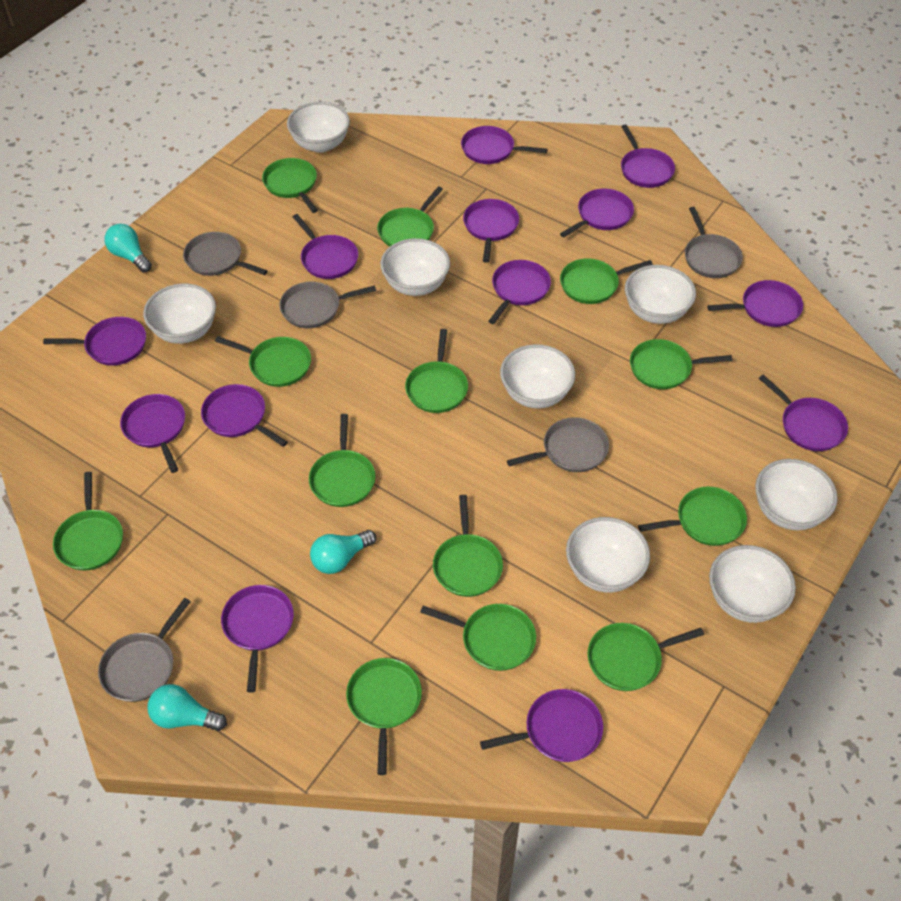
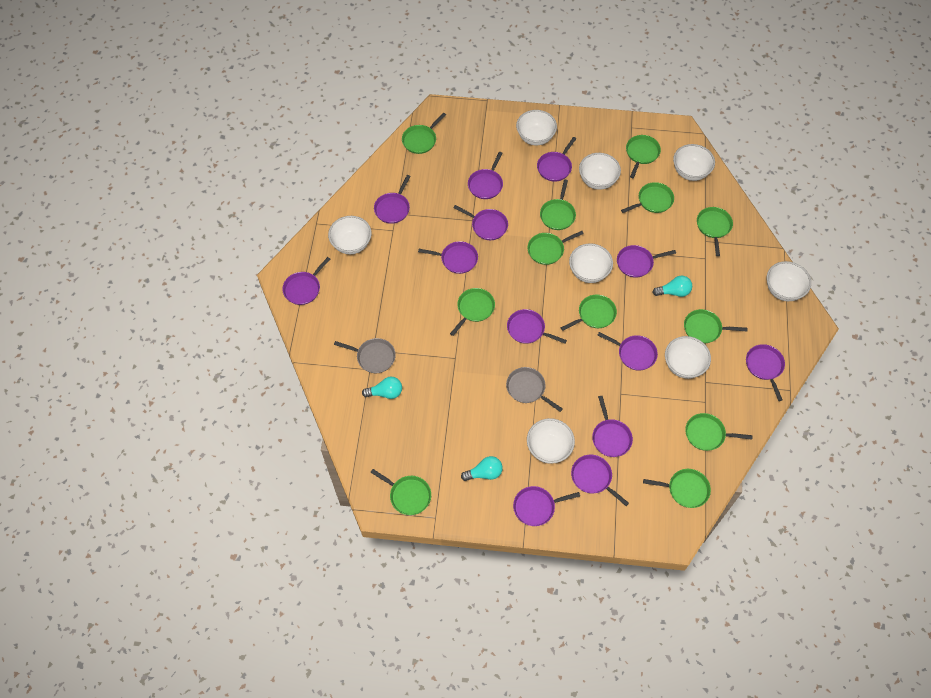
green pan: [53,472,123,570] [215,336,311,387] [262,158,318,213] [309,414,375,507] [346,658,422,775] [377,186,443,247] [405,329,468,413] [420,604,536,671] [433,495,503,597] [560,258,653,304] [587,623,704,691] [630,339,732,389] [638,487,747,546] = 13 -> [370,469,431,515] [402,113,446,154] [450,288,495,336] [528,231,584,265] [540,180,576,230] [561,294,617,331] [621,182,674,213] [626,135,661,178] [643,469,711,508] [684,309,748,344] [685,413,753,451] [697,207,733,256] = 12
grey pan: [98,598,191,702] [183,232,268,276] [279,282,376,328] [507,417,609,472] [685,207,743,278] = 5 -> [334,338,396,373] [506,367,563,412] = 2

